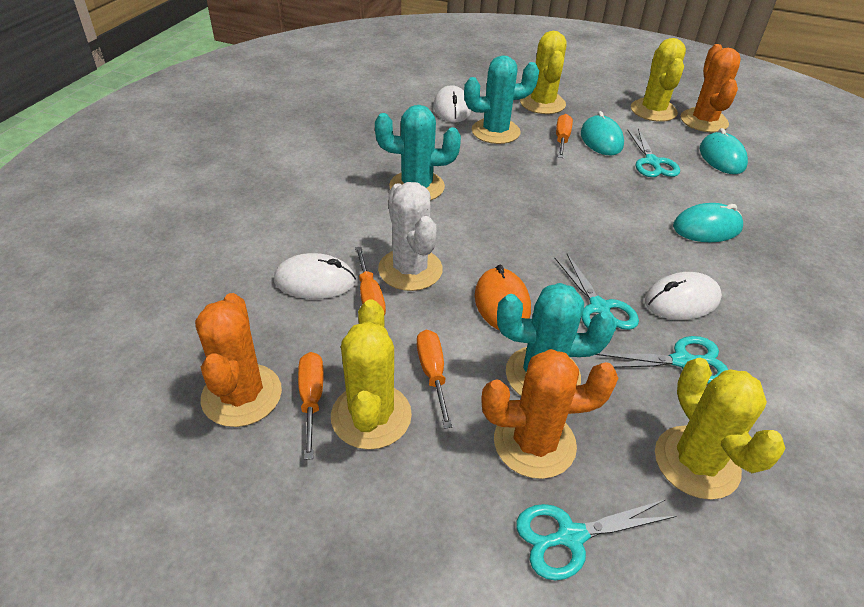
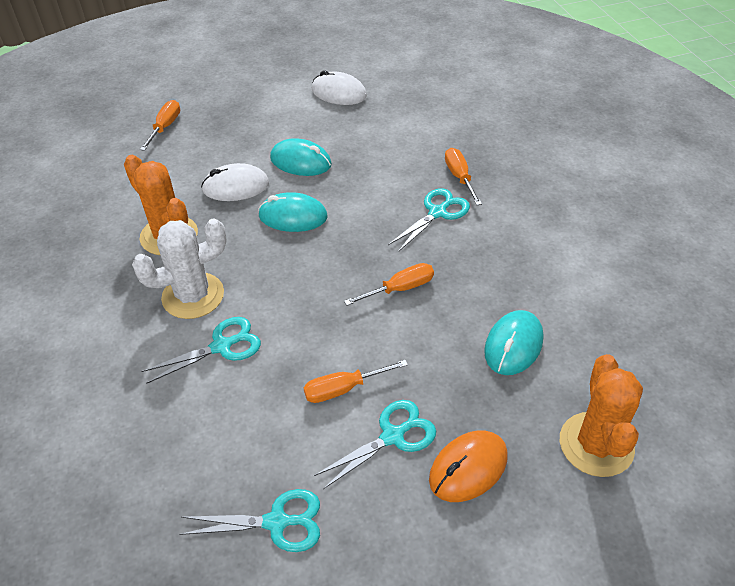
orange cactus: [195,293,282,427] [482,349,618,479] [681,44,741,132] = 3 -> [124,155,198,255] [560,354,643,477] = 2
turquoise cactus: [375,105,461,200] [464,55,539,144] [497,283,616,396] = 3 -> none = 0
white mouse: [274,253,356,299] [433,85,471,123] [645,272,722,320] = 3 -> [201,163,269,201] [312,70,367,105] = 2
yellow cactus: [331,300,412,450] [520,31,567,114] [631,38,686,122] [655,358,785,500] = 4 -> none = 0

